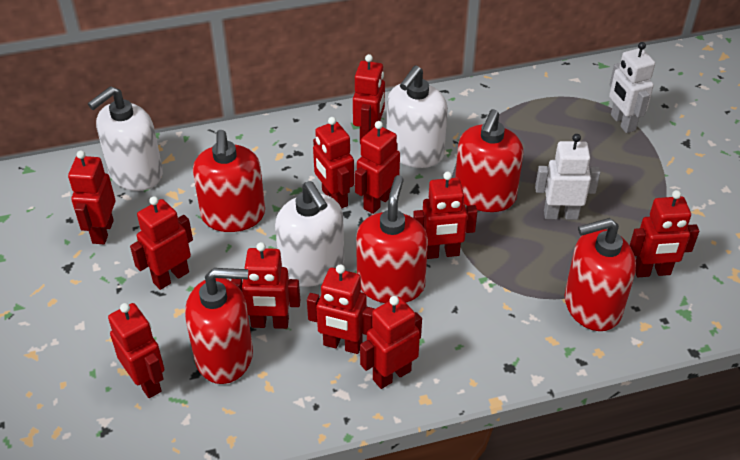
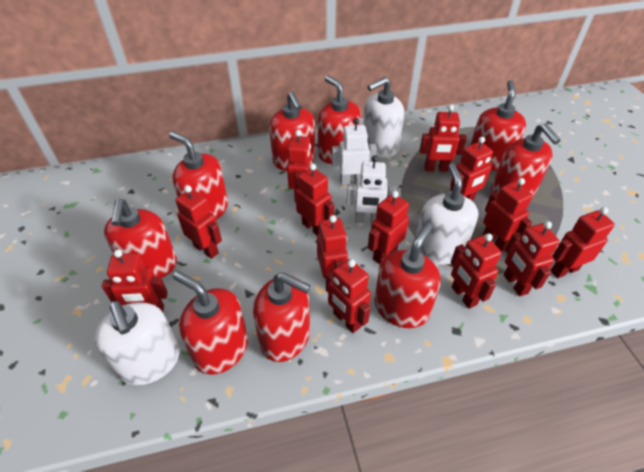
red robot: [68,150,115,244] [108,303,164,398] [130,196,193,290] [231,242,300,329] [307,264,374,354] [313,117,354,209] [353,54,385,144] [355,121,400,214] [360,296,422,389] [413,172,477,259] [630,190,699,277] = 11 -> [102,249,168,312] [176,185,222,259] [287,130,312,203] [295,164,334,235] [317,215,348,279] [326,259,371,333] [368,191,409,264] [420,104,467,172] [450,137,494,200] [451,233,502,309] [483,178,533,252] [503,221,560,296] [551,207,615,278] = 13
red soap dispenser: [185,268,253,384] [193,130,265,232] [356,175,428,303] [455,109,524,212] [565,218,636,331] = 5 -> [104,199,177,278] [169,132,228,220] [173,271,248,375] [253,272,311,362] [269,92,315,171] [318,76,361,164] [374,223,441,328] [470,80,526,171] [491,124,561,198] = 9

